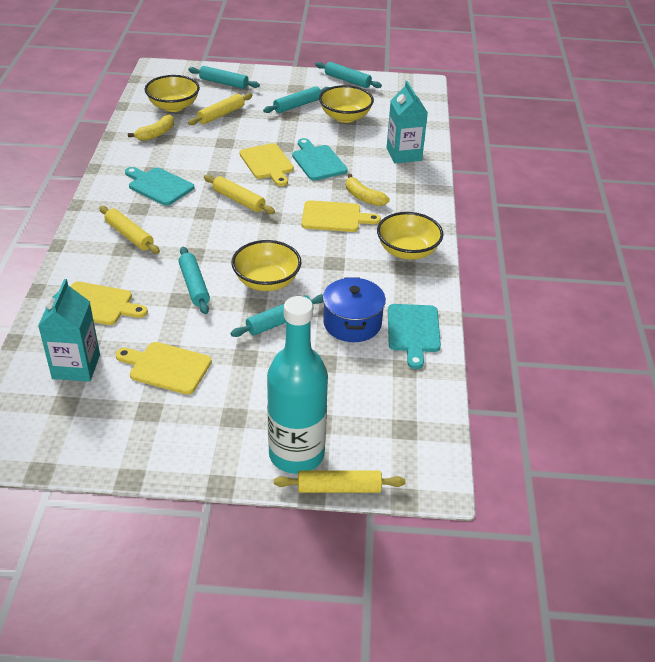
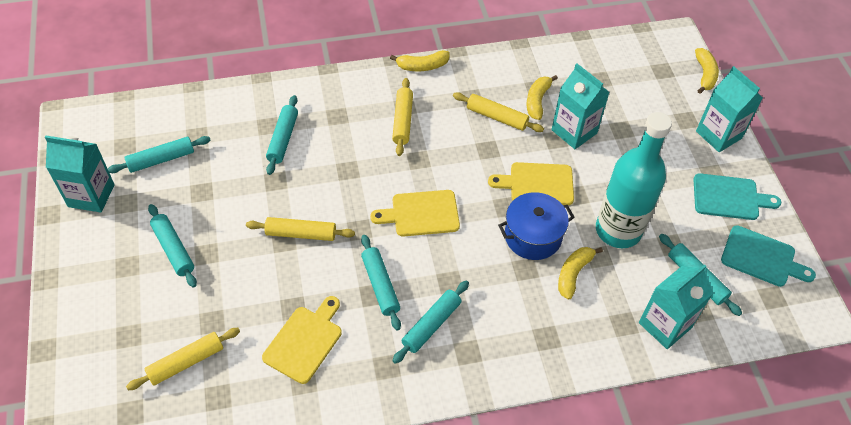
turquoise carton: [38,279,100,382] [387,81,428,163] = 2 -> [45,135,115,212] [551,64,610,149] [639,264,713,349] [696,66,763,152] = 4
turquoise cutting board: [125,167,194,206] [292,138,348,181] [388,304,441,369] = 3 -> [693,173,781,220] [721,225,816,287] = 2
turquoise rolling pin: [179,247,210,314] [188,66,260,89] [230,294,323,337] [263,86,330,113] [315,62,382,88] = 5 -> [108,136,210,173] [148,204,197,288] [266,95,298,175] [361,235,401,331] [393,280,469,364] [659,234,742,316] = 6
yellow banana: [128,115,174,141] [346,174,390,206] = 2 -> [390,50,450,71] [527,75,558,120] [558,247,603,300] [695,48,719,94] = 4
yellow bowl: [145,75,200,112] [232,240,301,291] [319,85,374,123] [377,212,443,260] = 4 -> none = 0
yellow cutting board: [70,282,148,325] [115,342,212,395] [240,143,294,186] [301,200,381,232] = 4 -> [262,296,342,384] [370,190,460,237] [488,162,574,205] = 3

